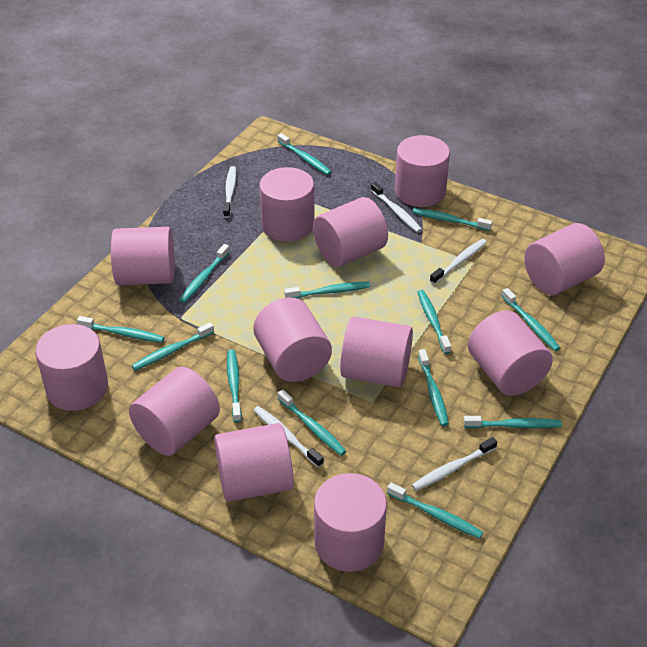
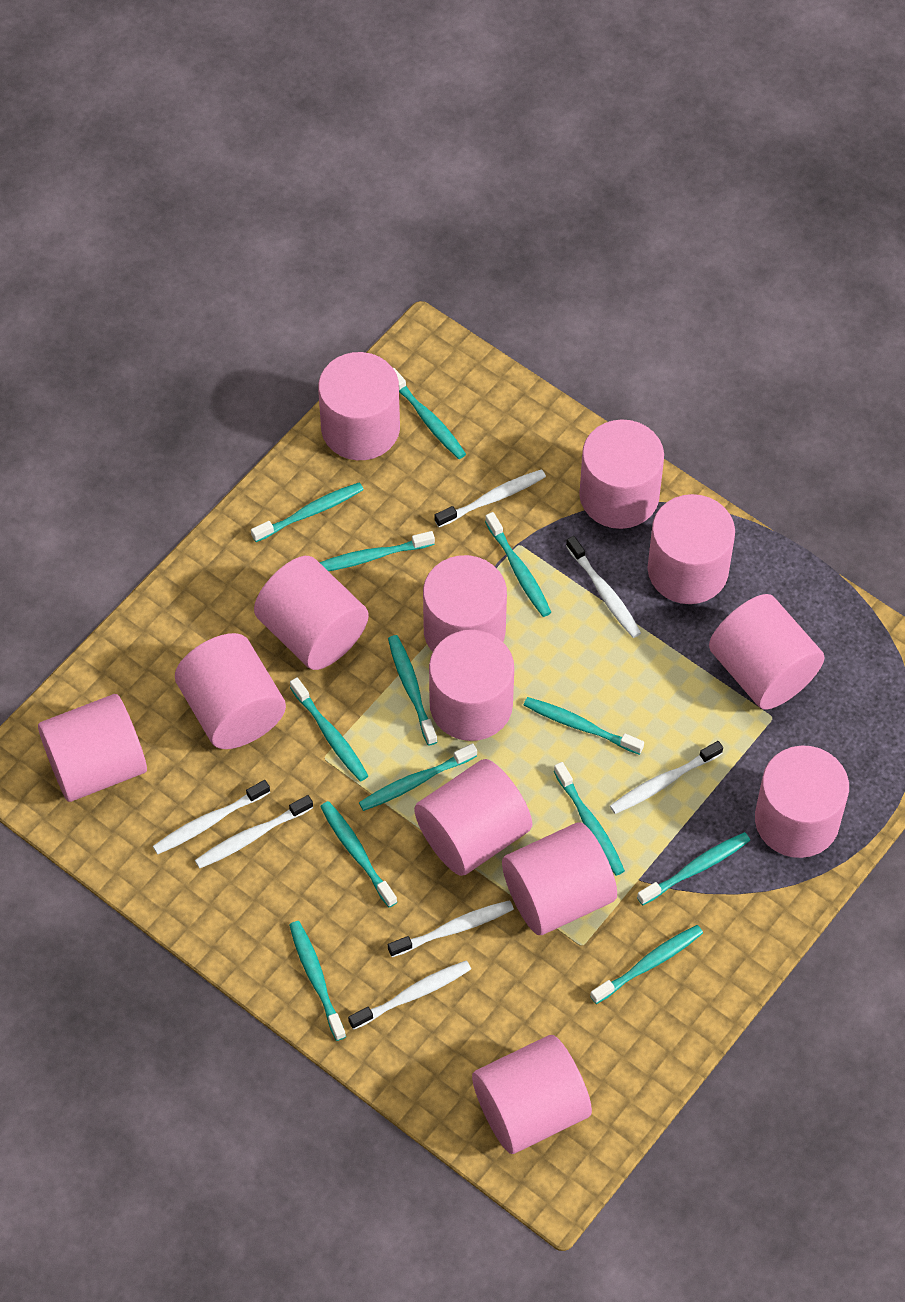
pink cylinder: [35,324,108,411] [111,227,175,285] [129,367,220,456] [214,423,294,502] [253,298,332,382] [259,167,315,242] [313,197,388,267] [314,473,387,572] [340,317,413,388] [395,135,450,207] [468,310,553,396] [524,223,605,295] = 12 -> [38,694,147,802] [175,633,286,749] [254,556,369,670] [318,352,400,460] [414,759,532,876] [423,555,507,652] [429,630,514,741] [472,1035,592,1154] [502,822,617,935] [579,419,664,529] [648,494,735,604] [709,594,824,710] [755,746,849,858] = 13
white toothbrush: [223,166,236,218] [253,406,324,468] [371,182,422,233] [412,437,497,491] [430,239,487,284] = 5 -> [153,780,270,854] [195,795,313,868] [348,960,471,1030] [388,900,514,957] [435,469,546,527] [566,536,641,638] [610,741,723,814] = 7

